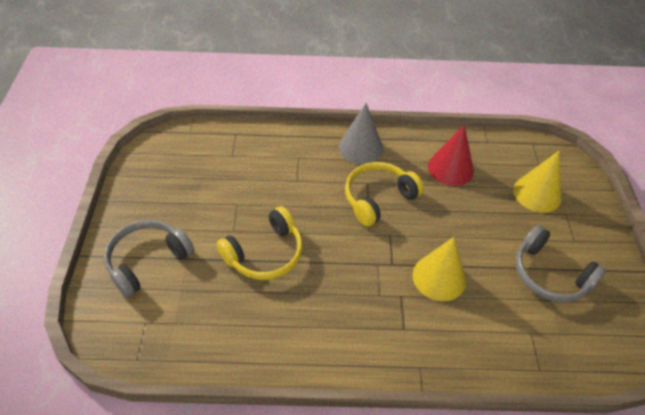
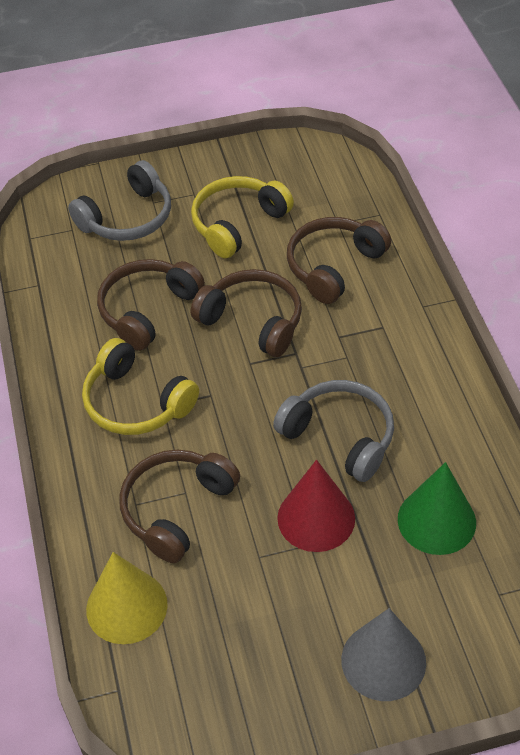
brown headphones: none = 0 -> [97,259,205,351] [119,450,240,563] [191,269,302,357] [287,217,391,304] = 4
green cone: none = 0 -> [398,462,476,555] = 1
yellow cone: [413,237,466,301] [513,150,562,213] = 2 -> [86,552,168,644] = 1

